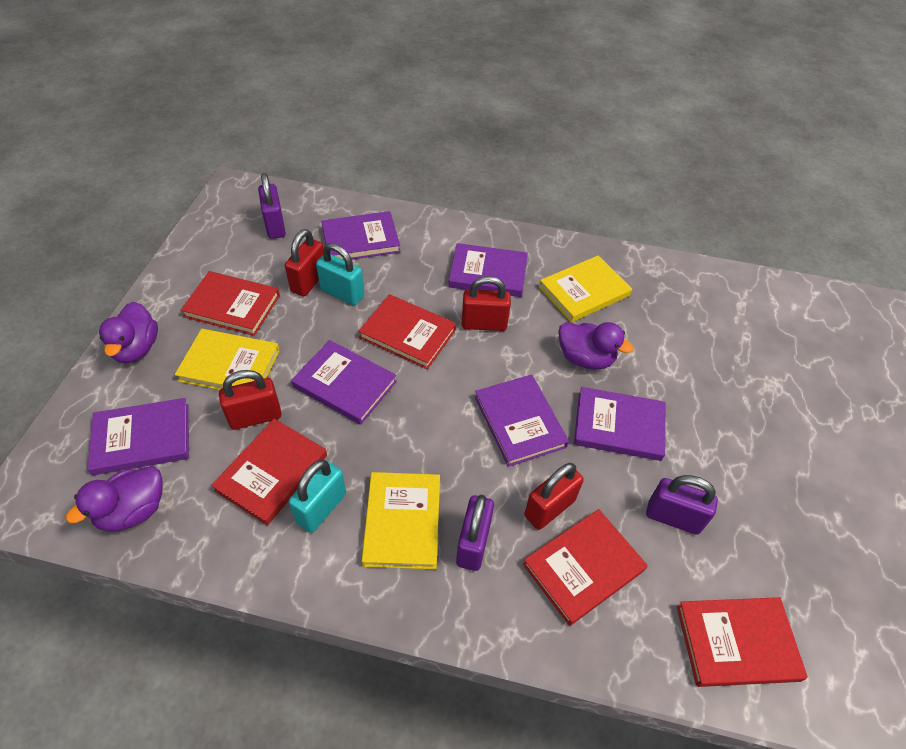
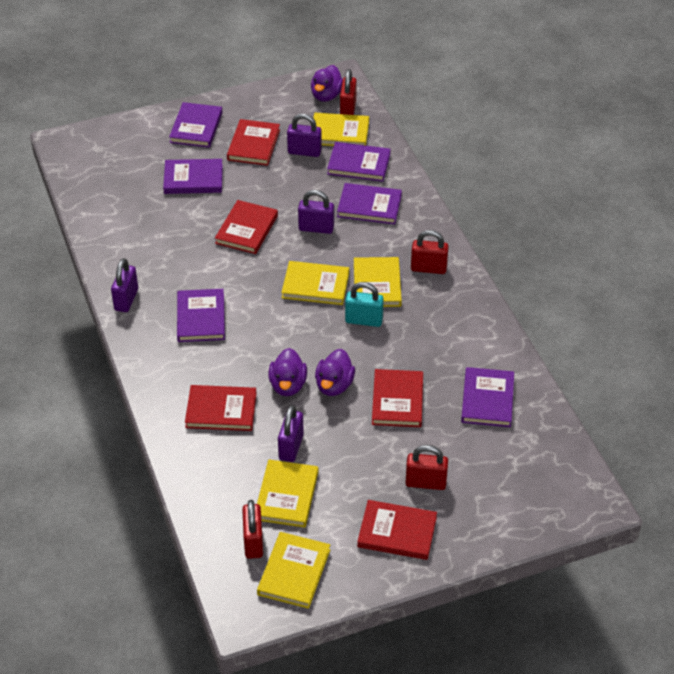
purple padlock: [258,173,286,239] [456,494,494,571] [646,475,718,535] = 3 -> [111,258,138,312] [278,405,304,462] [287,114,322,157] [298,190,334,234] = 4
turquoise padlock: [289,460,346,533] [316,243,364,306] = 2 -> [345,282,384,327] = 1
yellow book: [175,329,280,390] [362,472,440,569] [539,255,632,323] = 3 -> [257,460,318,528] [257,532,330,609] [281,261,349,305] [313,113,369,146] [354,257,402,307] = 5

